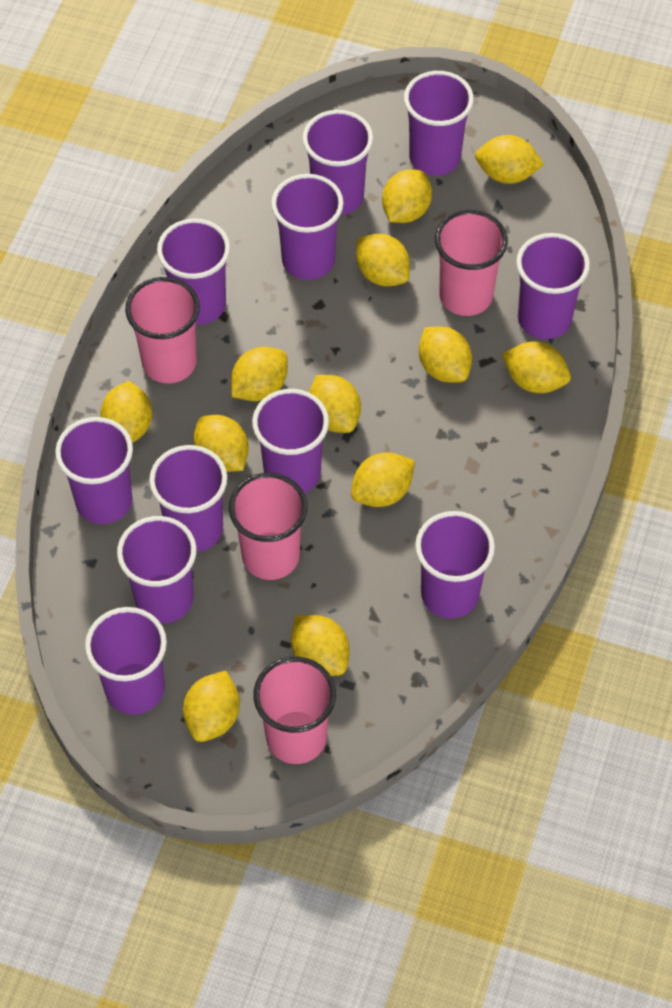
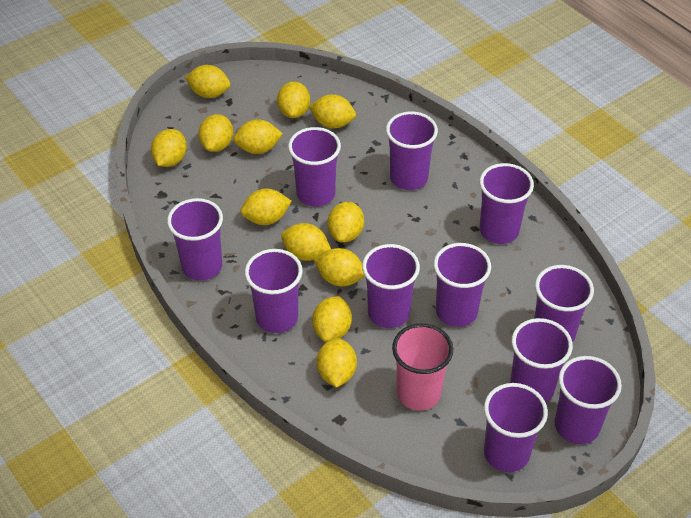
pink cup: [125,277,200,383] [229,473,307,580] [253,656,336,764] [435,210,508,316] = 4 -> [392,323,453,411] = 1

